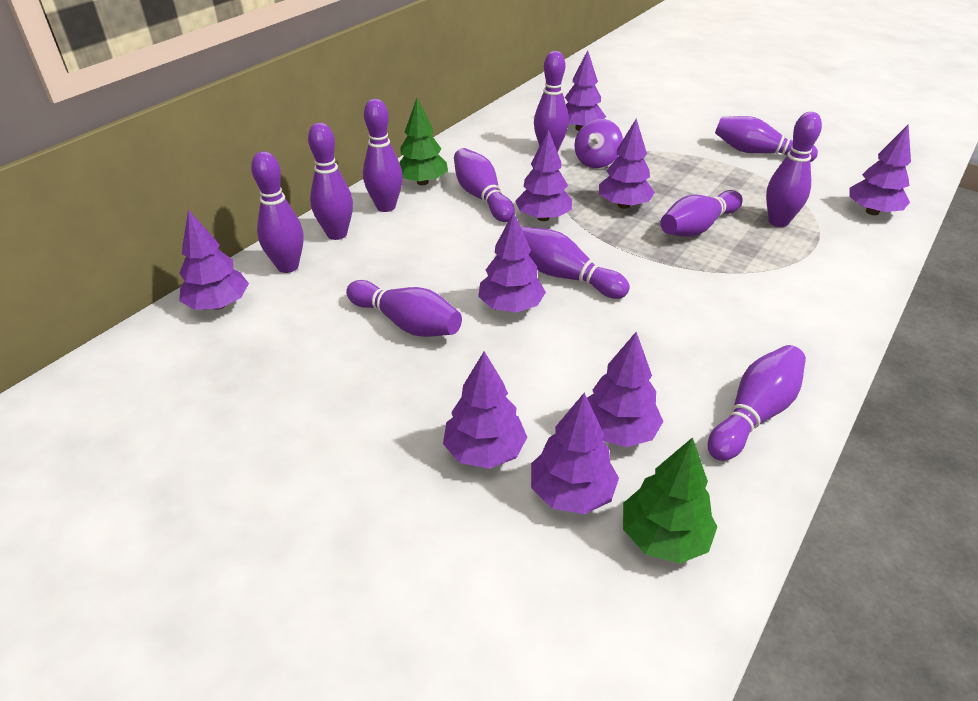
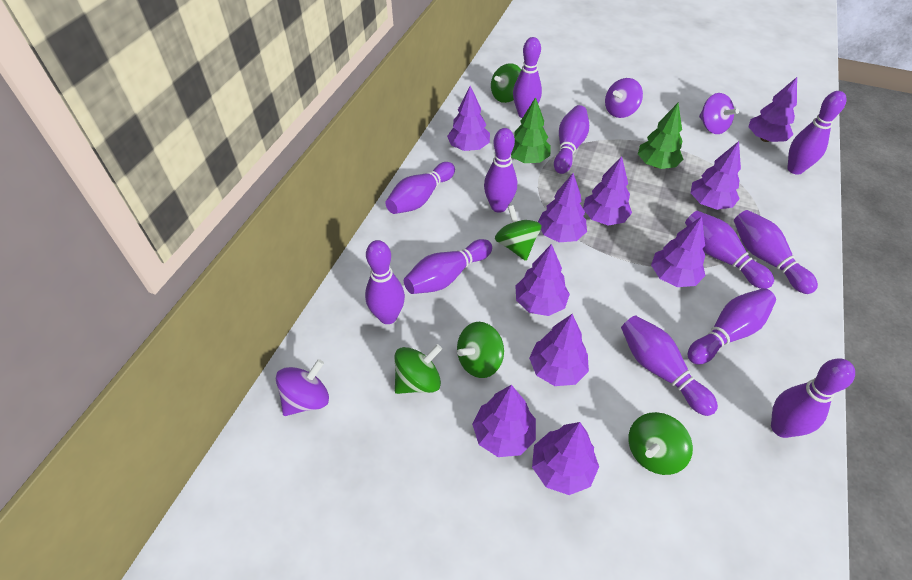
green spinning top: none = 0 -> [394,344,442,394] [457,322,504,378] [491,63,521,103] [495,205,541,261] [628,412,693,475] = 5
purple bowling pin: [251,151,303,273] [308,123,353,240] [346,280,462,337] [363,99,403,212] [454,148,515,222] [521,227,630,299] [534,51,569,152] [660,190,743,237] [708,345,806,461] [715,116,818,162] [766,112,822,227] = 11 -> [365,240,405,324] [385,162,455,214] [404,239,492,294] [484,128,517,213] [513,37,542,118] [554,105,589,174] [621,315,718,416] [685,211,774,289] [687,288,776,364] [734,210,818,294] [771,359,855,438] [787,91,846,175] = 12
purple spinning top: [575,119,623,168] = 1 -> [276,359,329,416] [605,78,643,118] [699,93,739,134] = 3
purple tree: [179,210,249,310] [443,351,527,469] [478,212,546,312] [515,129,572,221] [531,393,619,514] [565,50,606,131] [587,332,664,447] [599,118,655,209] [849,125,911,215] = 9 -> [447,86,490,151] [472,385,536,457] [515,244,570,316] [529,314,589,386] [532,422,599,495] [538,173,587,242] [583,156,632,225] [651,216,705,287] [691,141,741,210] [748,77,797,142] = 10

